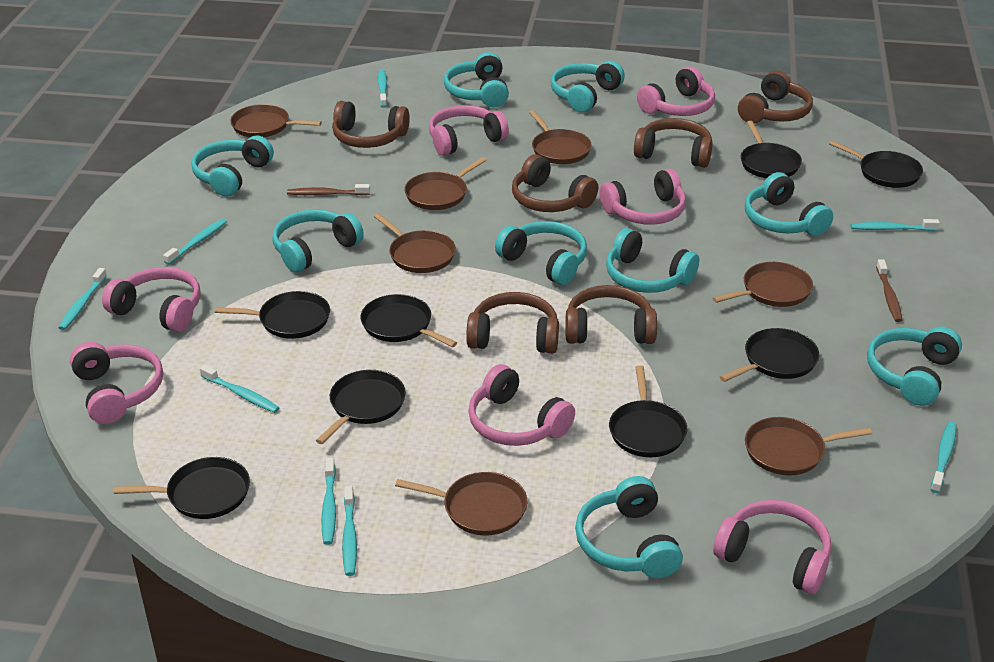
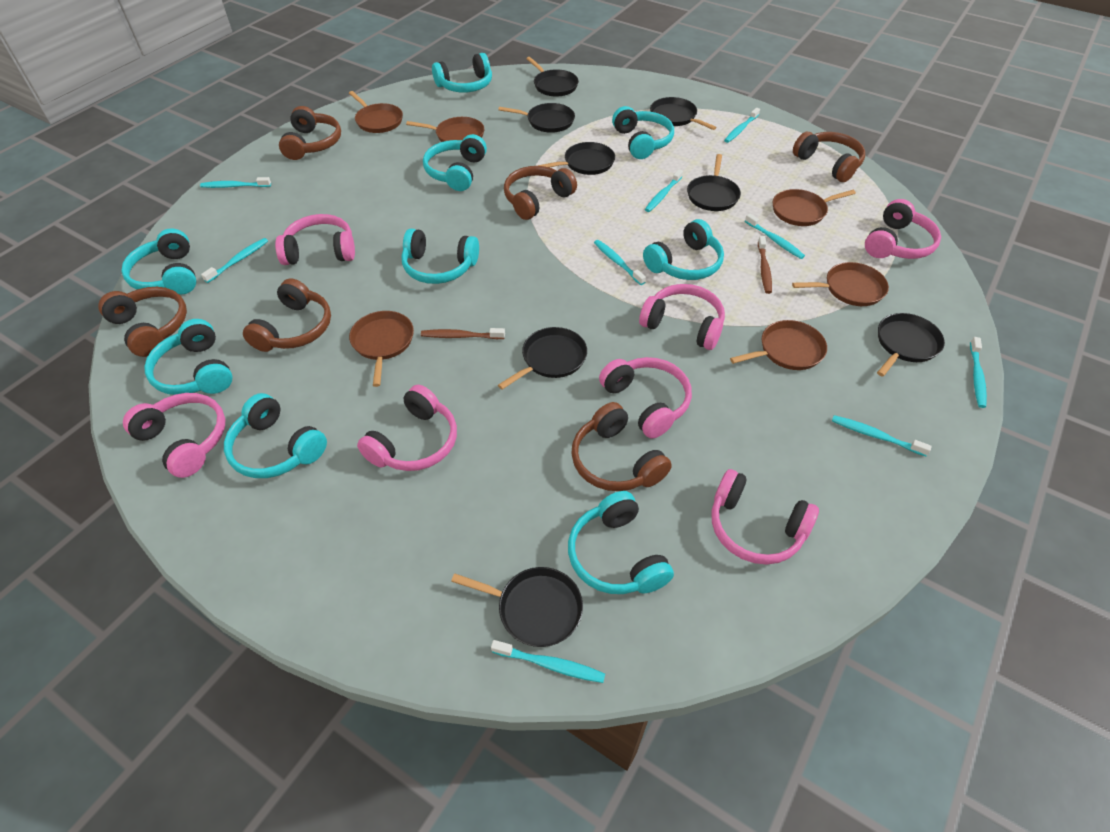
brown pan: [230,104,322,137] [374,213,456,273] [395,472,527,536] [404,157,486,210] [529,110,592,164] [713,262,813,307] [745,417,872,475] = 7 -> [349,91,403,133] [349,311,414,387] [406,117,485,142] [730,320,827,370] [773,189,856,226] [792,262,889,306] = 6
turquoise toothbrush: [58,268,107,330] [163,218,227,265] [200,365,279,413] [322,458,336,545] [342,485,357,576] [378,69,387,108] [851,219,940,231] [931,422,956,493] = 8 -> [200,177,271,188] [201,238,268,283] [491,640,605,683] [594,240,646,285] [645,169,683,212] [724,108,760,143] [745,213,805,259] [832,415,932,456] [970,337,987,408] = 9

